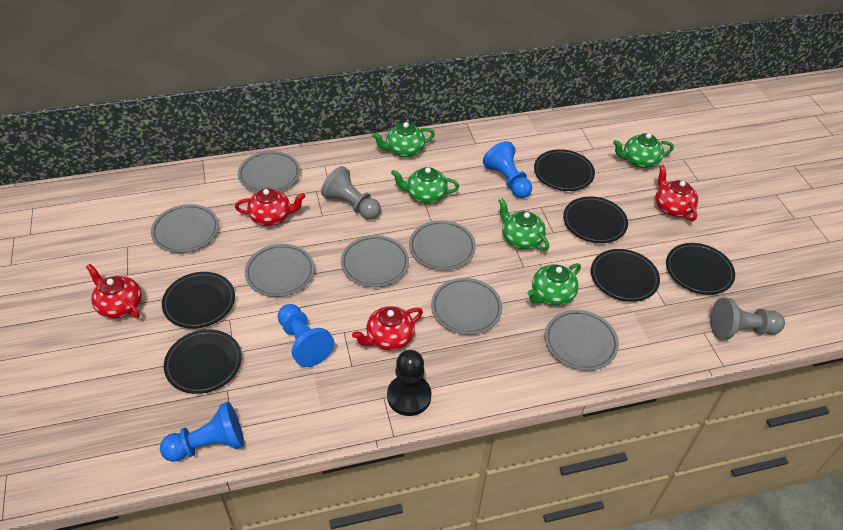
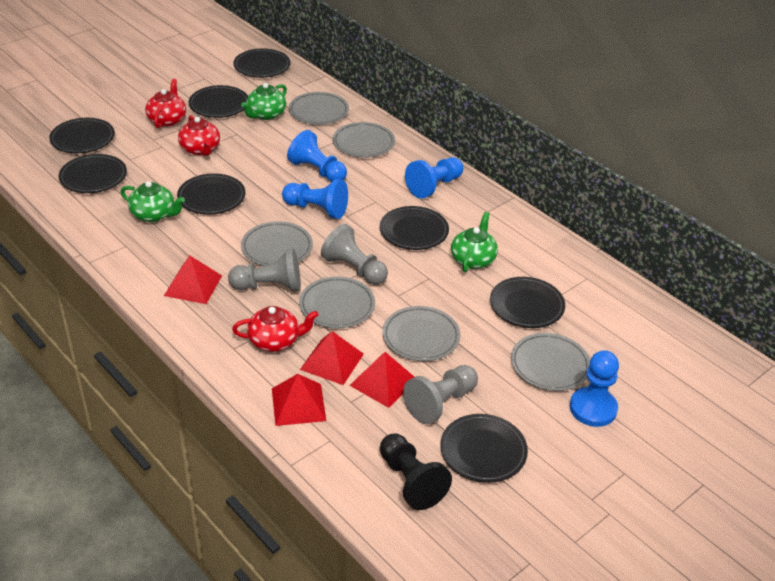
black plate: [162,272,235,329] [164,329,242,394] [534,149,595,191] [563,196,628,243] [591,249,660,302] [666,243,735,295] = 6 -> [49,118,115,153] [58,154,127,193] [177,173,245,215] [189,85,248,118] [233,48,291,78] [380,206,449,250] [441,414,528,483] [490,277,565,328] = 8
blue pawn: [160,402,244,462] [278,304,334,367] [483,141,532,198] = 3 -> [282,179,348,219] [287,130,347,182] [405,157,464,199] [570,350,619,427] = 4
green teapot: [372,122,435,157] [391,167,459,204] [498,198,549,251] [527,263,581,306] [613,133,674,168] = 5 -> [121,181,185,222] [241,83,287,120] [451,212,498,272] = 3
grey pawn: [321,166,381,220] [710,298,785,339] = 2 -> [228,249,301,292] [321,224,388,285] [403,365,478,424] = 3
grey plate: [151,204,219,253] [238,151,300,192] [245,244,315,297] [341,235,409,287] [409,220,476,270] [431,278,502,335] [545,310,619,371] = 7 -> [241,221,313,266] [289,92,349,125] [299,276,375,329] [333,122,395,158] [382,306,460,361] [511,333,590,391] = 6
red pyramid: none = 0 -> [164,255,222,304] [272,374,326,426] [300,331,364,385] [349,352,414,408] = 4
red teapot: [86,264,142,319] [235,188,305,226] [352,306,423,350] [656,165,698,221] = 4 -> [145,79,186,128] [178,115,220,156] [232,306,318,352] = 3

